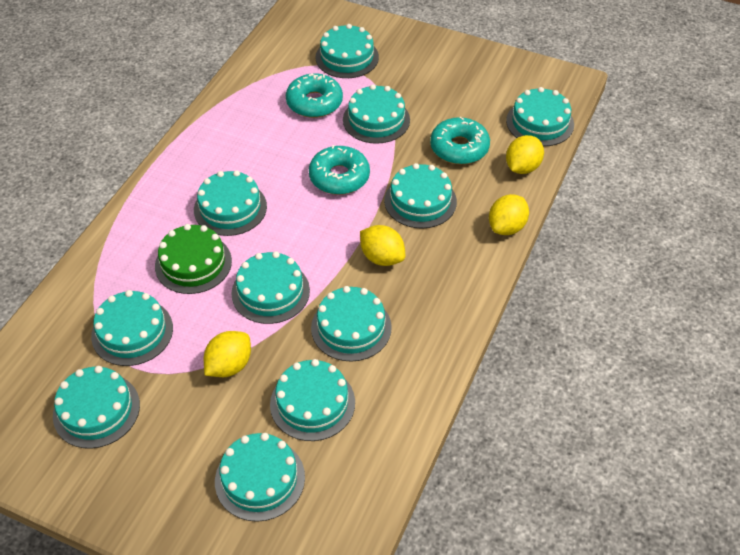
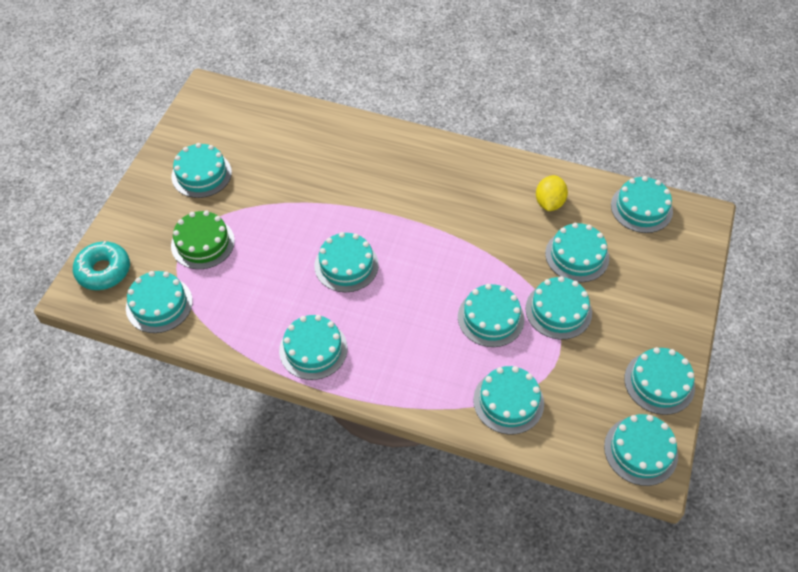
turquoise donut: [286,73,343,118] [309,145,370,195] [430,117,490,164] = 3 -> [73,241,130,290] = 1
yellow lemon: [204,331,251,377] [360,225,405,266] [489,194,529,235] [506,135,544,174] = 4 -> [536,175,568,211] = 1

